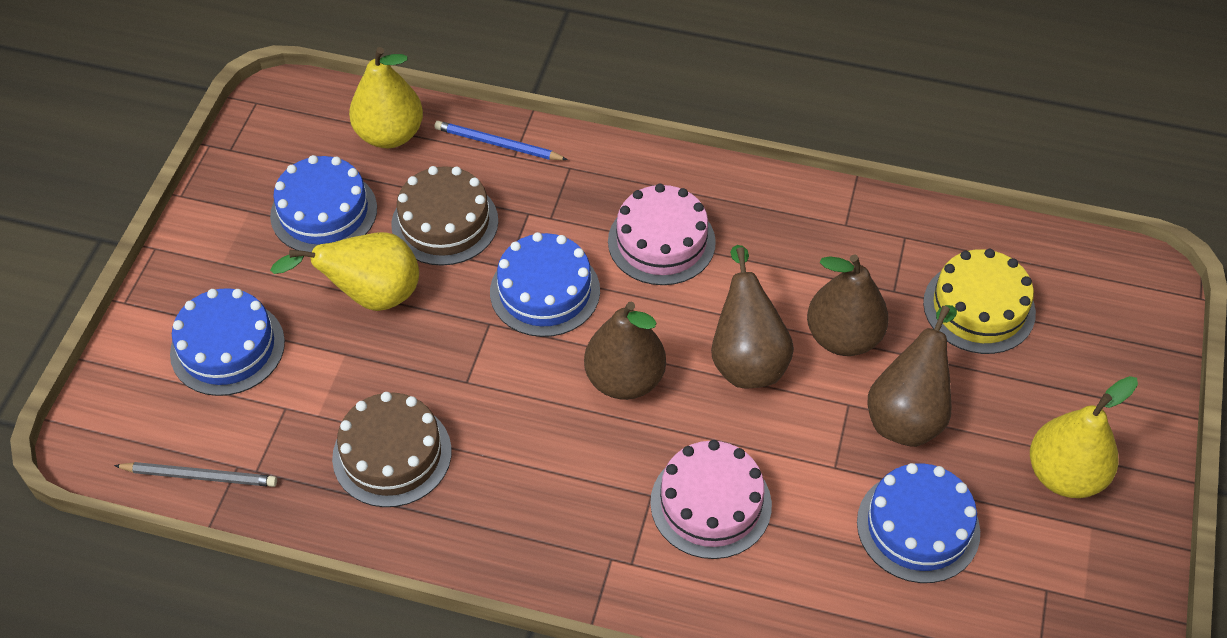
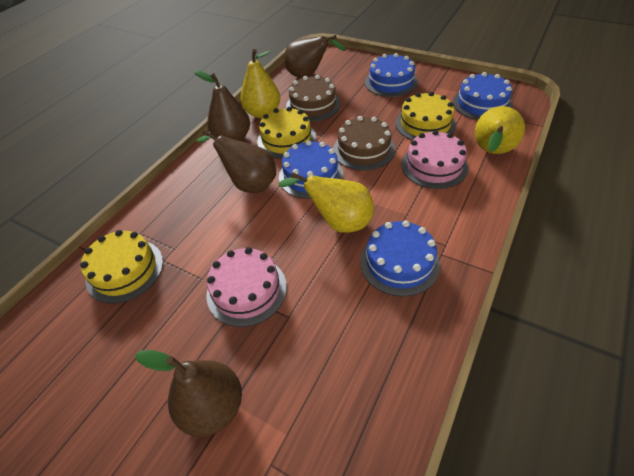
blue pencil: [434,121,568,160] = 1 -> none = 0
grey pencil: [114,462,277,487] = 1 -> none = 0
yellow cake: [923,249,1036,354] = 1 -> [80,230,163,304] [257,107,316,159] [396,92,456,140] = 3

